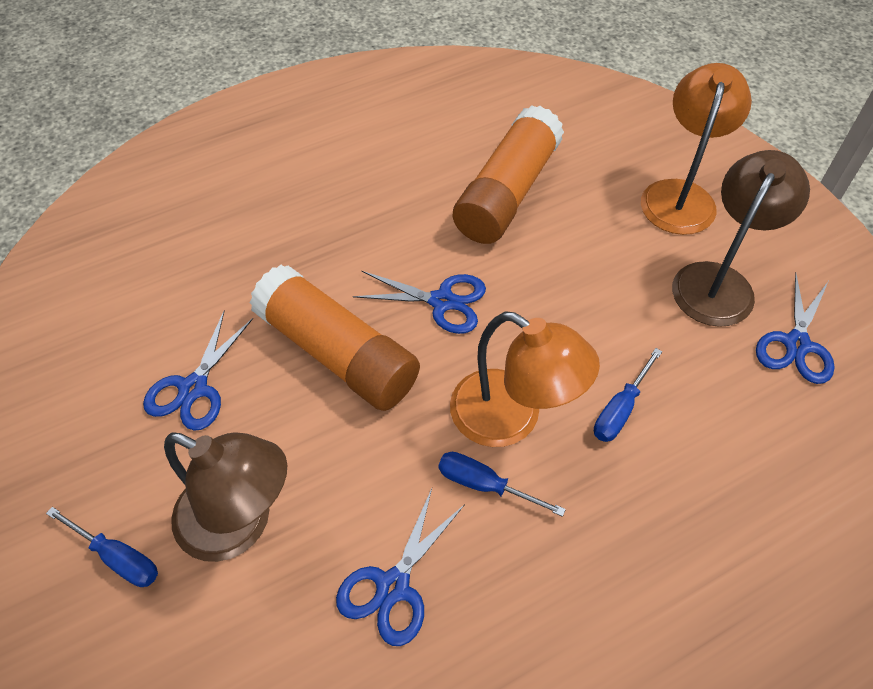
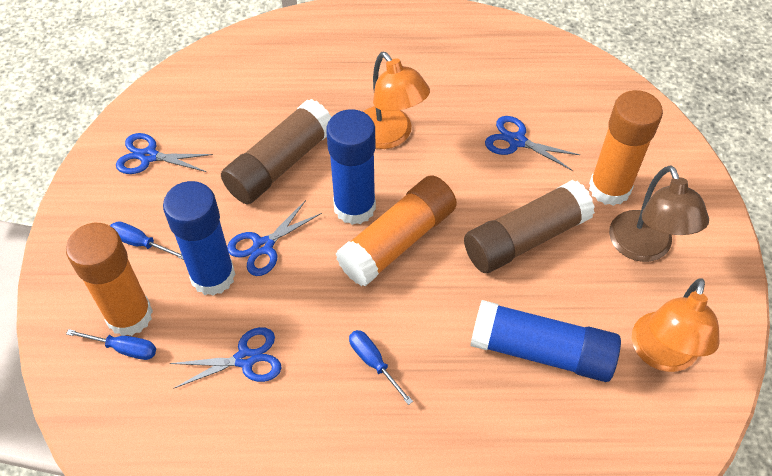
blue glue stick: none = 0 -> [163,181,235,296] [326,109,376,225] [470,300,621,382] = 3
brown glue stick: none = 0 -> [221,99,332,204] [464,180,595,273] = 2
brown lamp: [164,432,287,562] [672,150,810,327] = 2 -> [609,165,709,262] = 1
orange glue stick: [249,265,420,411] [453,105,564,244] = 2 -> [66,223,153,336] [336,175,457,286] [589,90,663,206] = 3

